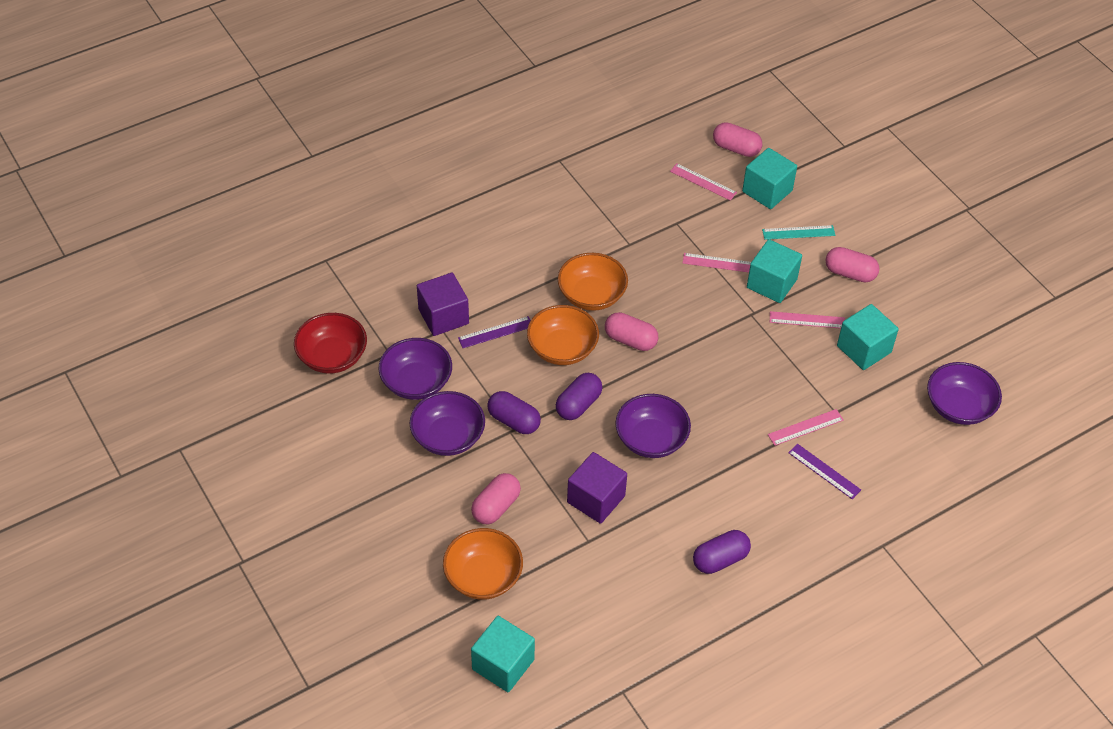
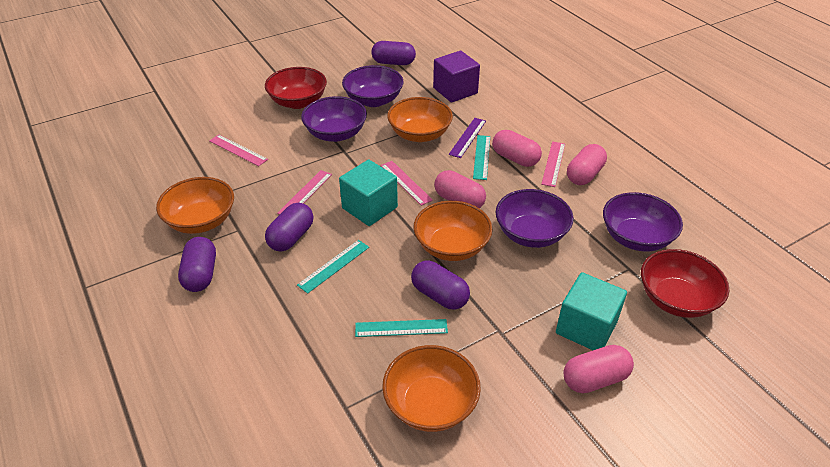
orange bowl: [443,528,523,600] [527,305,599,365] [558,253,628,311] = 3 -> [156,177,234,234] [382,345,481,432] [387,97,453,142] [414,201,493,261] = 4
purple capsule: [487,391,541,434] [556,373,603,420] [693,530,751,574] = 3 -> [178,237,216,292] [265,203,314,251] [372,41,416,65] [411,261,470,310] = 4
purple cube: [417,273,469,336] [567,452,627,524] = 2 -> [433,51,480,103] = 1
purple ruler: [458,316,531,348] [788,444,861,499] = 2 -> [449,118,486,158] = 1
red bowl: [294,313,367,374] = 1 -> [265,67,327,109] [641,249,729,318] = 2
turquoise cube: [471,616,535,692] [742,148,797,209] [747,239,802,303] [837,304,899,370] = 4 -> [339,160,398,226] [556,272,627,350] = 2
turquoise ruler: [762,225,835,240] = 1 -> [297,240,369,294] [355,319,448,337] [473,135,490,180] = 3

